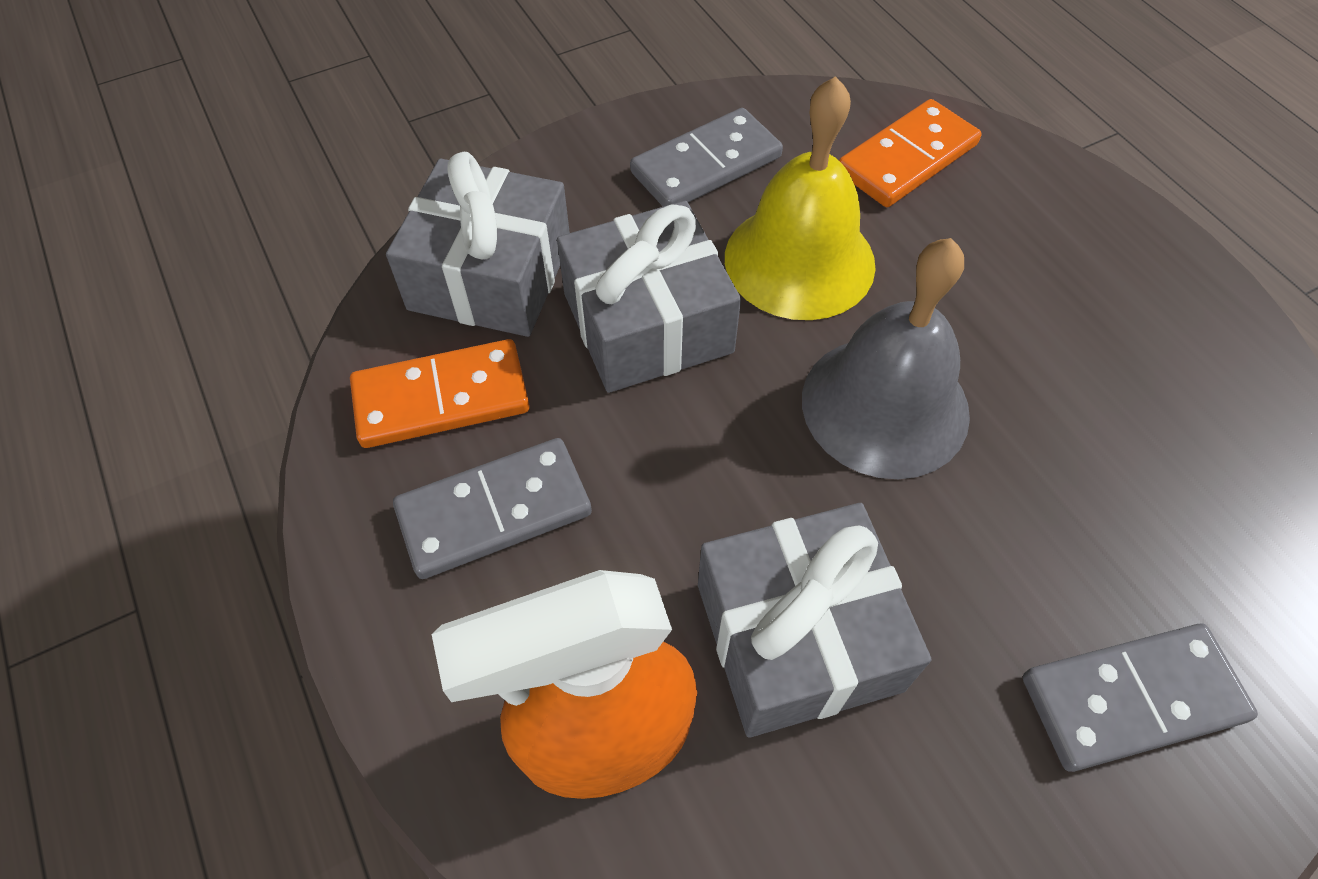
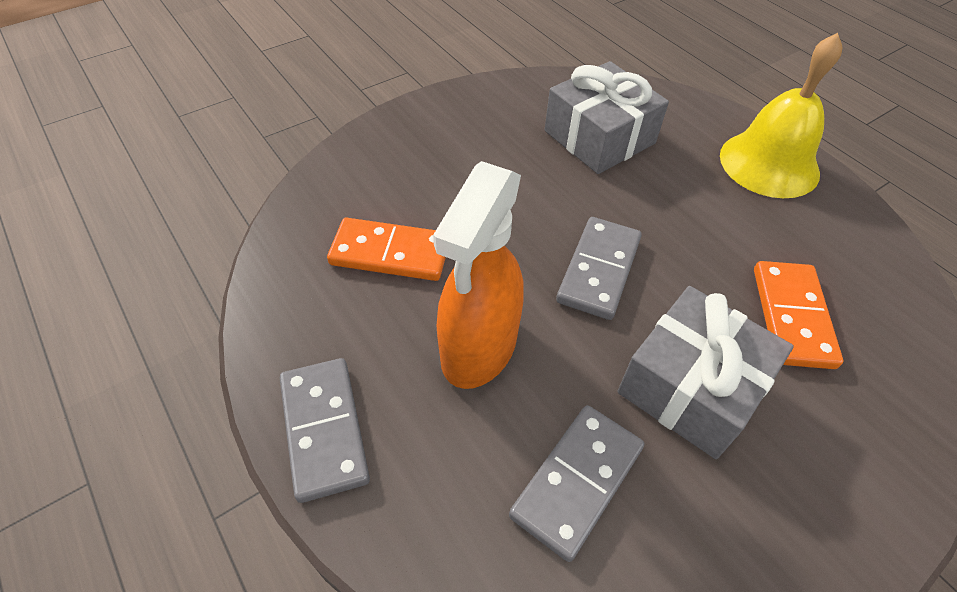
grey bell: [802,238,970,479] = 1 -> none = 0
grey gift: [386,152,570,337] [557,201,741,393] [698,503,931,737] = 3 -> [545,61,669,174] [617,286,794,459] = 2

